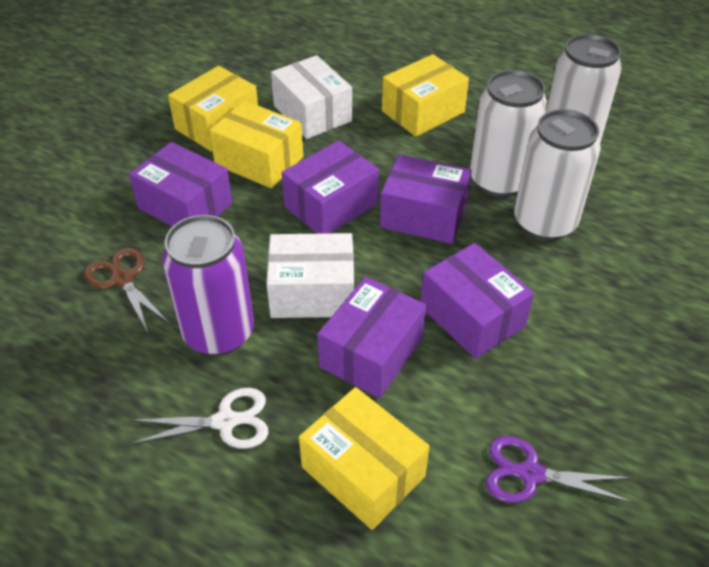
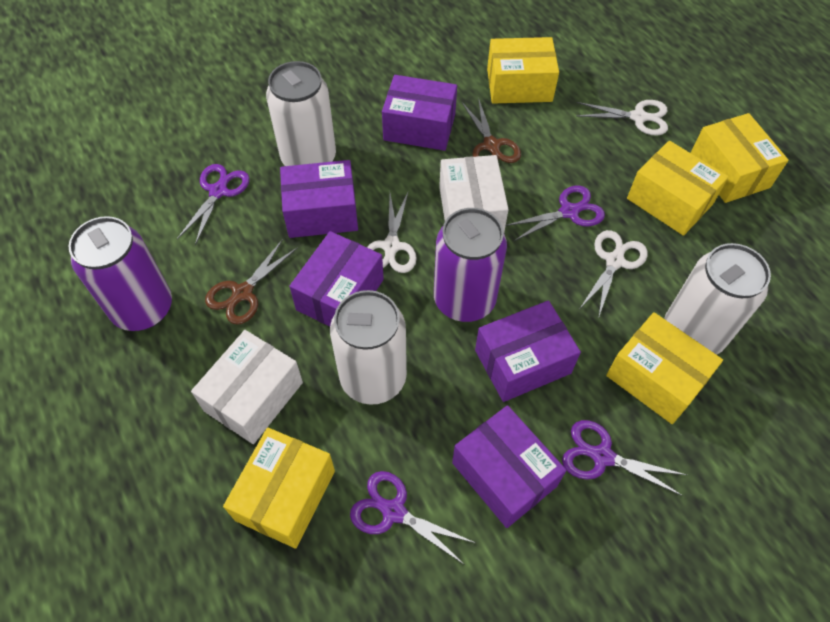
brown scissors: [84,248,170,333] = 1 -> [205,239,298,325] [462,97,521,163] = 2
purple can: [162,215,254,356] = 1 -> [69,216,172,331] [434,208,507,322] = 2
purple scissors: [485,436,632,503] = 1 -> [177,164,250,245] [350,471,475,565] [506,185,605,241] [562,420,687,496] = 4
white scissors: [130,388,269,449] = 1 -> [367,193,417,273] [576,100,668,136] [580,230,648,319] = 3
yellow box: [168,66,258,151] [209,101,303,188] [299,387,430,530] [382,54,469,137] = 4 -> [223,427,335,549] [487,37,559,104] [606,312,723,424] [627,141,729,236] [691,113,789,203] = 5

